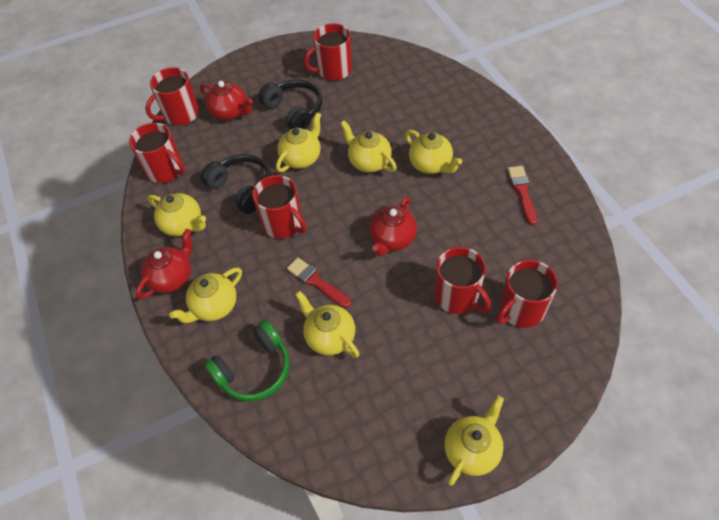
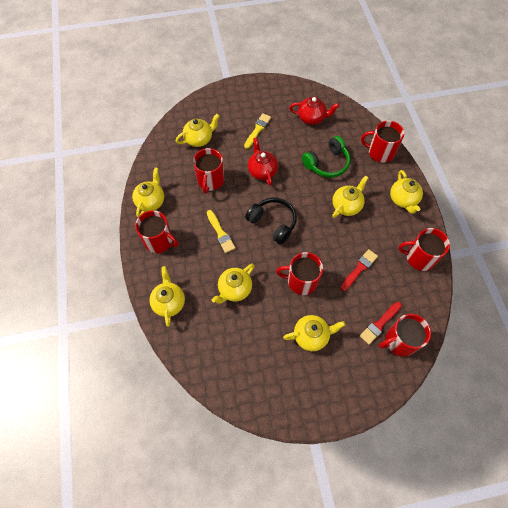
black headphones: [201,154,271,214] [258,79,322,129] = 2 -> [245,198,297,245] = 1
red teapot: [136,229,192,299] [200,81,253,120] [370,197,417,256] = 3 -> [248,137,278,185] [289,97,339,125] = 2
yellow brush: none = 0 -> [207,210,235,253] [244,113,271,149] = 2

